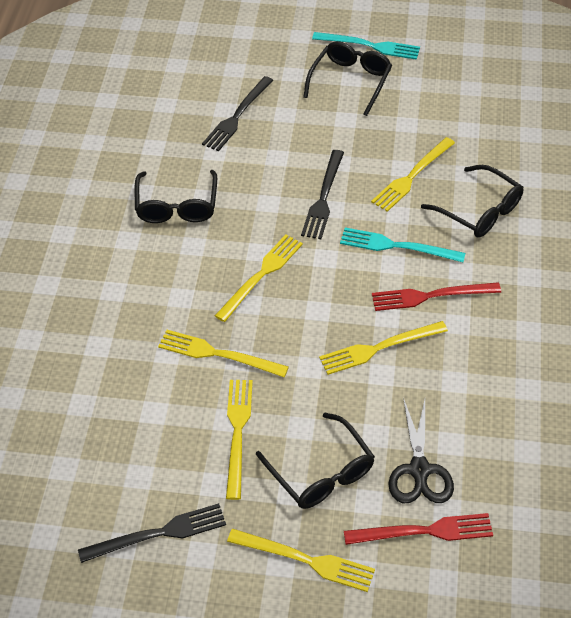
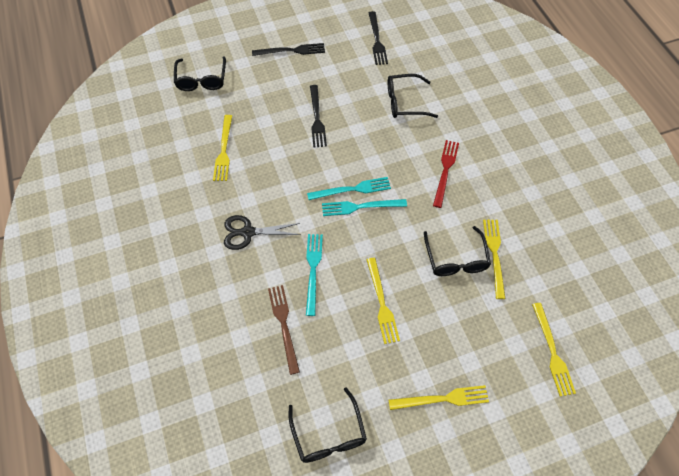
brown fork: none = 0 -> [268,285,300,375] = 1
red fork: [344,513,493,545] [372,282,501,311] = 2 -> [433,140,459,208] = 1
turquoise fork: [312,32,420,60] [340,227,465,262] = 2 -> [306,234,323,316] [307,177,391,200] [322,199,407,216] = 3
yellow fork: [158,330,289,377] [215,234,303,322] [226,380,253,500] [227,529,375,592] [319,321,448,375] [371,137,455,212] = 6 -> [213,115,232,181] [366,258,400,344] [389,385,489,410] [483,220,506,299] [532,303,576,396] = 5

